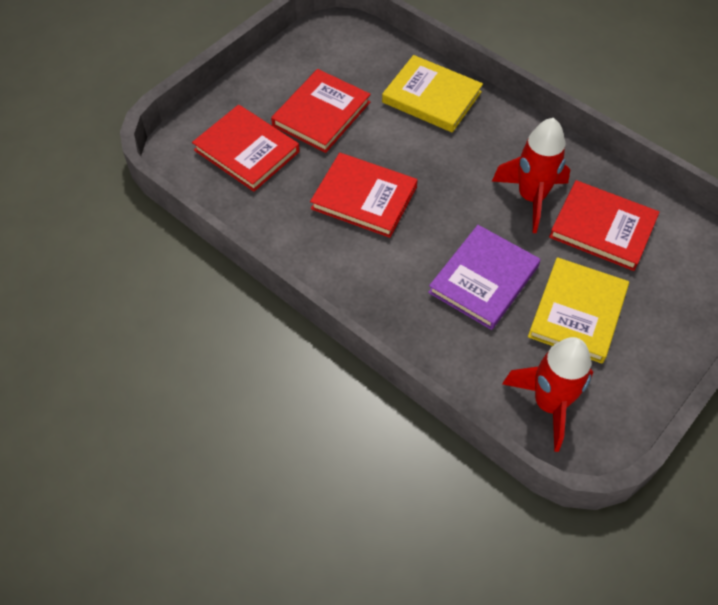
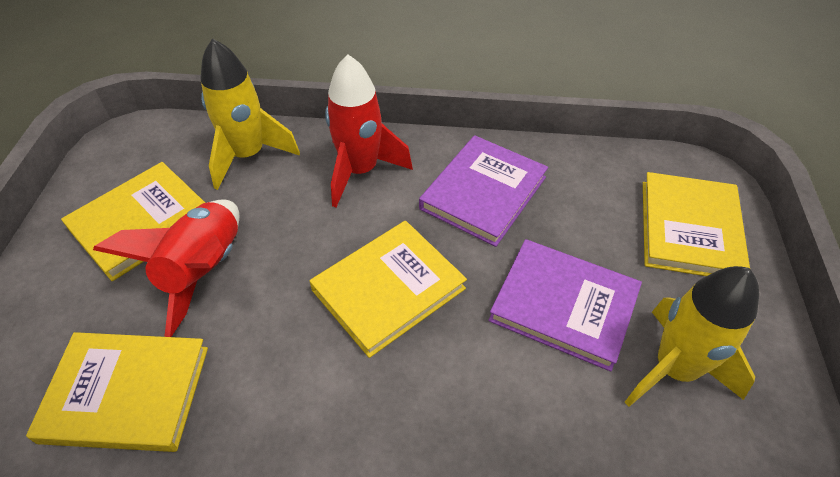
purple book: [428,225,540,330] = 1 -> [419,135,548,247] [489,239,642,372] = 2
red book: [192,105,300,192] [271,69,371,153] [310,153,418,238] [549,180,660,271] = 4 -> none = 0
yellow book: [382,55,483,133] [528,257,629,364] = 2 -> [26,332,208,452] [61,162,205,281] [310,221,467,358] [643,172,750,276] = 4
yellow rocket: none = 0 -> [201,38,300,190] [625,266,759,407] = 2

